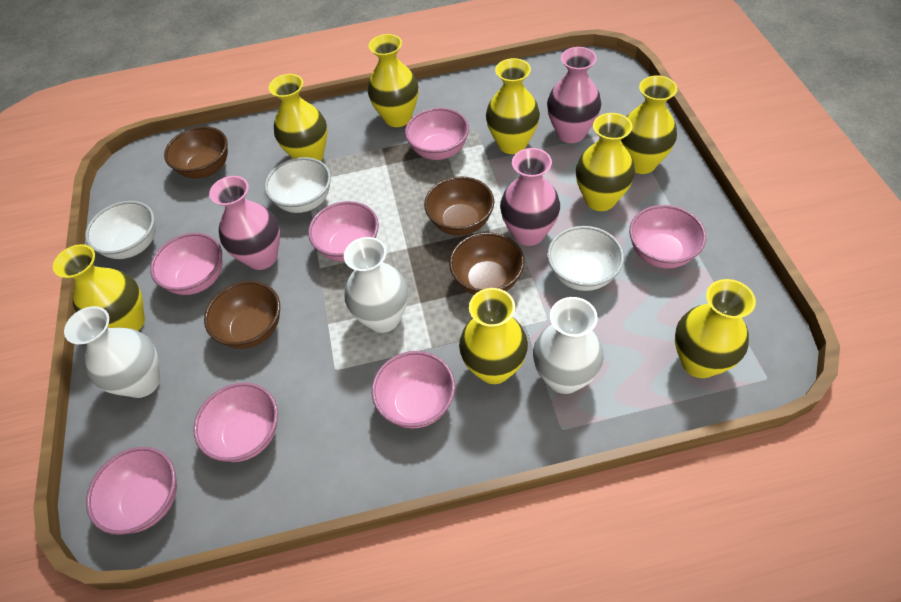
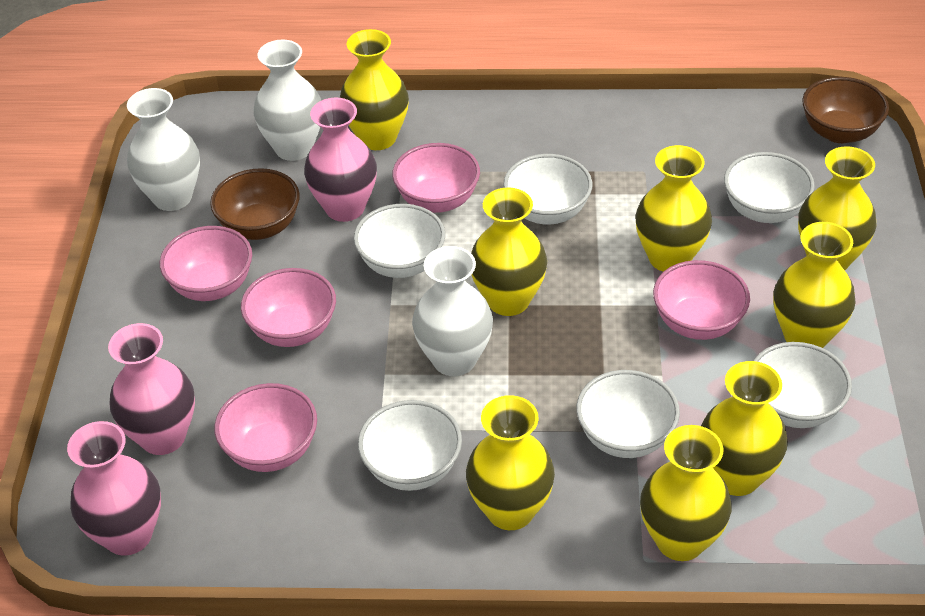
brown bowl: [164,126,228,178] [204,281,280,349] [424,176,494,236] [449,232,524,295] = 4 -> [210,168,300,240] [802,77,889,143] = 2
pink bowl: [86,447,177,535] [150,233,222,295] [193,382,278,462] [308,201,379,262] [372,351,455,429] [405,108,469,160] [629,205,706,268] = 7 -> [160,226,252,301] [214,383,317,472] [241,268,336,347] [392,143,480,213] [653,260,750,340] = 5
white bowl: [85,201,156,259] [265,157,331,213] [547,226,624,291] = 3 -> [354,204,445,278] [358,400,462,491] [503,154,592,225] [576,370,680,458] [724,152,815,223] [753,342,852,428] = 6

